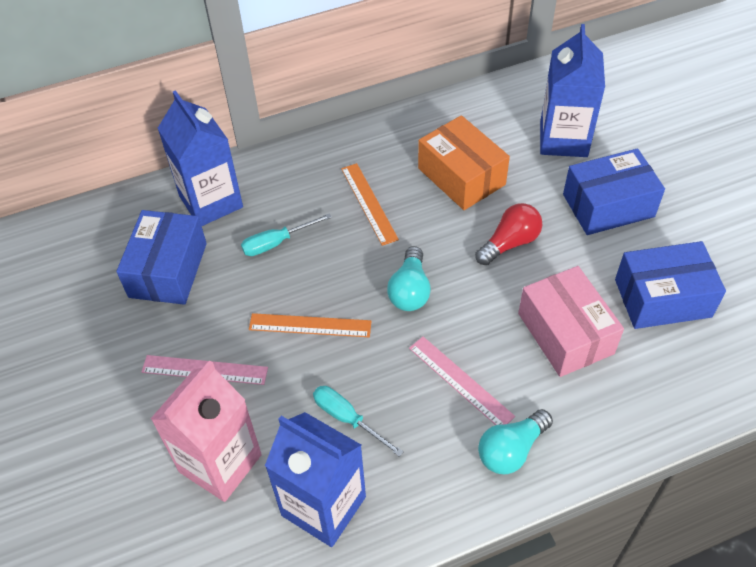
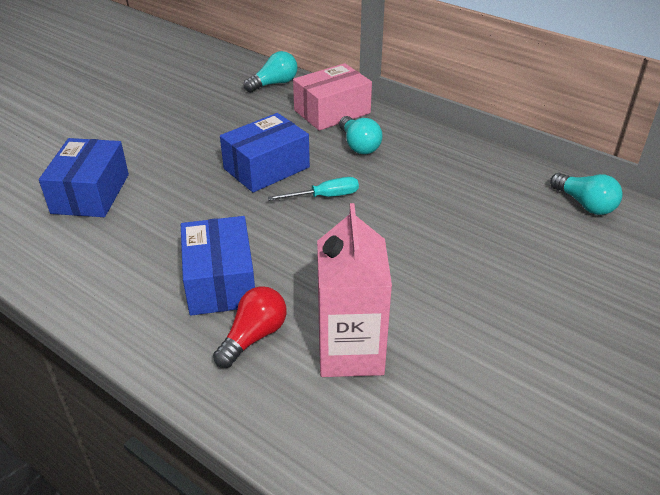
blue carton: [157,90,243,226] [265,412,366,547] [540,24,605,157] = 3 -> none = 0
orange box: [418,115,510,210] = 1 -> none = 0
orange ruler: [249,313,372,337] [341,163,399,246] = 2 -> none = 0
pink ruler: [142,355,268,385] [409,336,515,425] = 2 -> none = 0
turquoise light bulb: [387,246,431,311] [478,409,553,474] = 2 -> [244,51,297,93] [339,116,383,154] [550,173,623,215] = 3
turquoise screwdriver: [241,213,332,256] [313,386,403,457] = 2 -> [268,177,359,201] = 1

